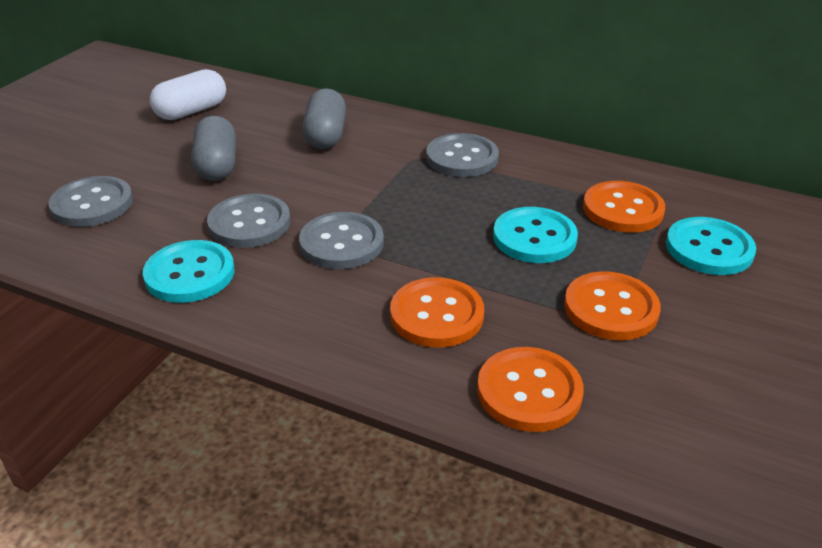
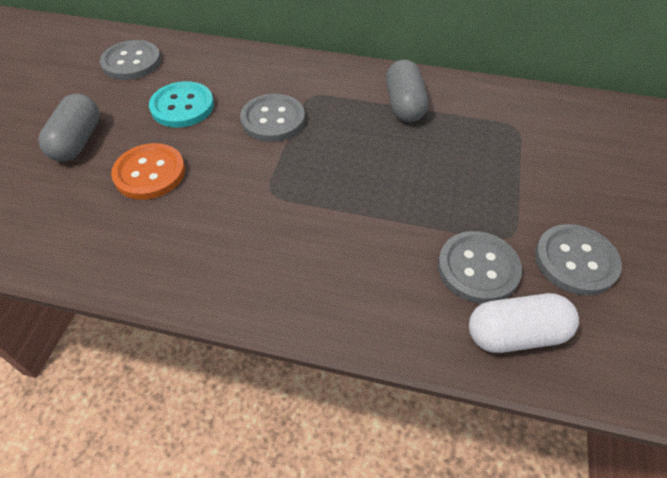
orange button: [390,277,484,347] [477,347,584,432] [564,271,661,340] [583,181,665,233] = 4 -> [111,143,185,200] = 1
turquoise button: [143,240,235,303] [493,207,578,263] [666,217,756,275] = 3 -> [149,81,214,128] = 1

